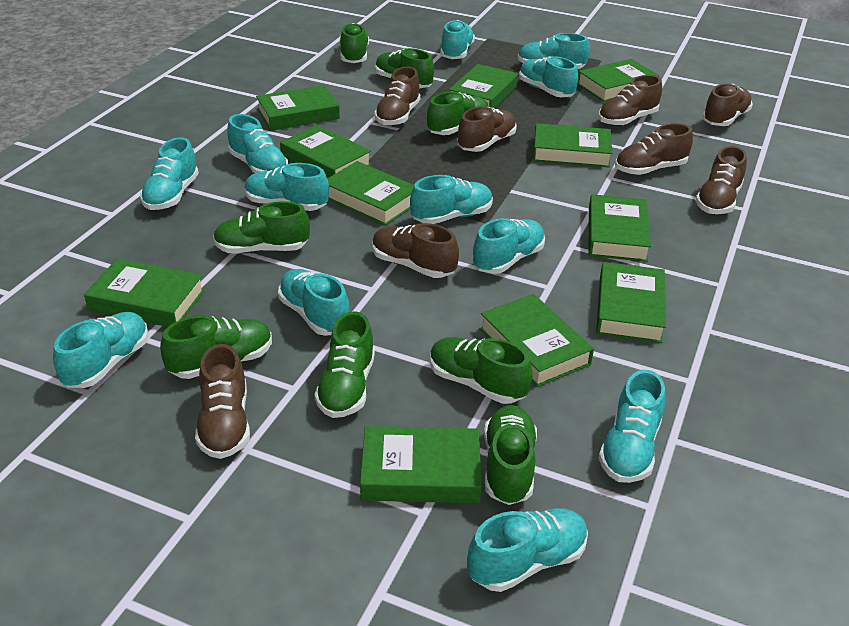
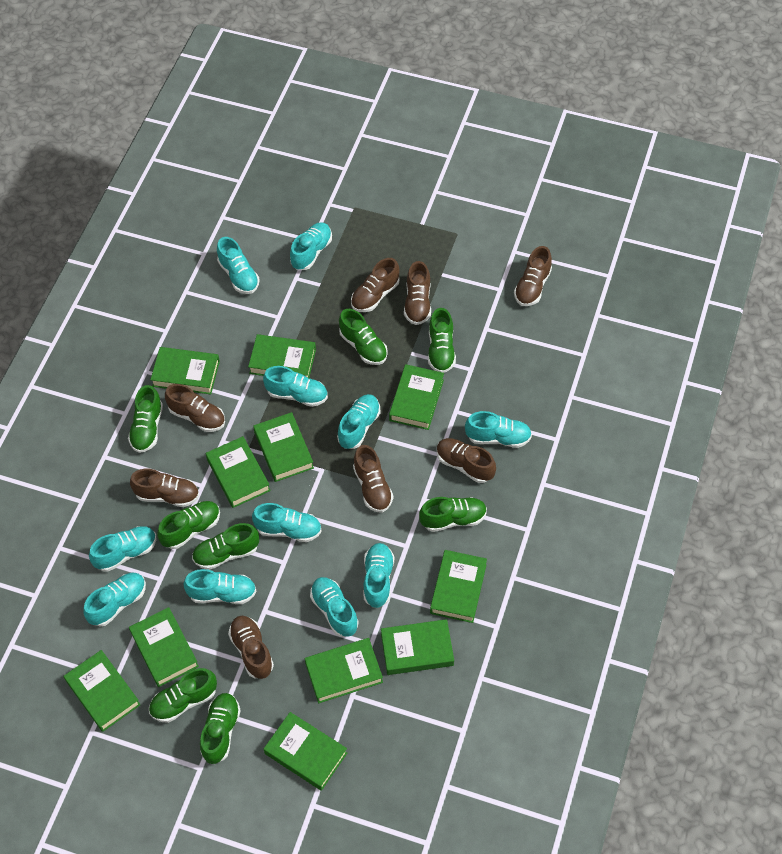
turquoise shoe: [53,312,148,388] [140,137,199,210] [227,114,288,173] [245,163,329,211] [278,269,350,336] [410,175,493,224] [440,20,475,59] [467,508,588,592] [473,218,545,274] [518,33,590,69] [519,56,578,97] [599,370,665,483] = 12 -> [83,573,146,626] [89,526,156,572] [183,569,256,604] [217,237,260,294] [252,503,322,542] [263,366,328,407] [290,222,332,270] [310,577,358,637] [337,394,380,449] [364,543,394,608] [465,411,532,448] = 11

